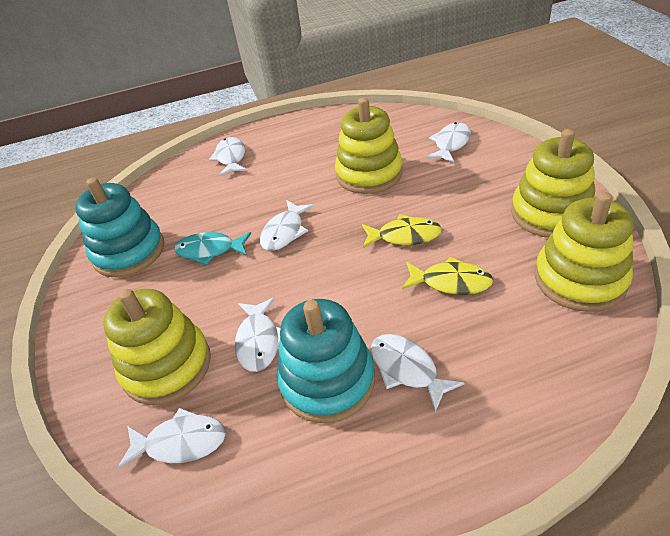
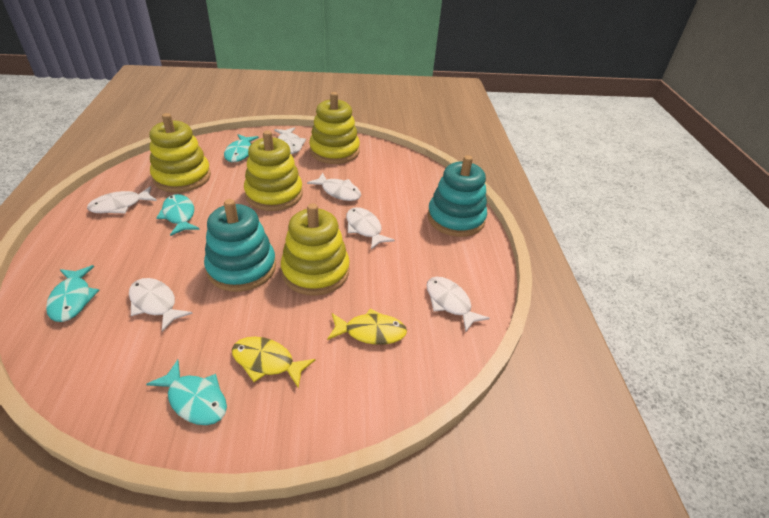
turquoise fish: [174,232,251,265] = 1 -> [46,265,99,322] [146,360,227,425] [156,194,199,236] [224,134,259,162] = 4

